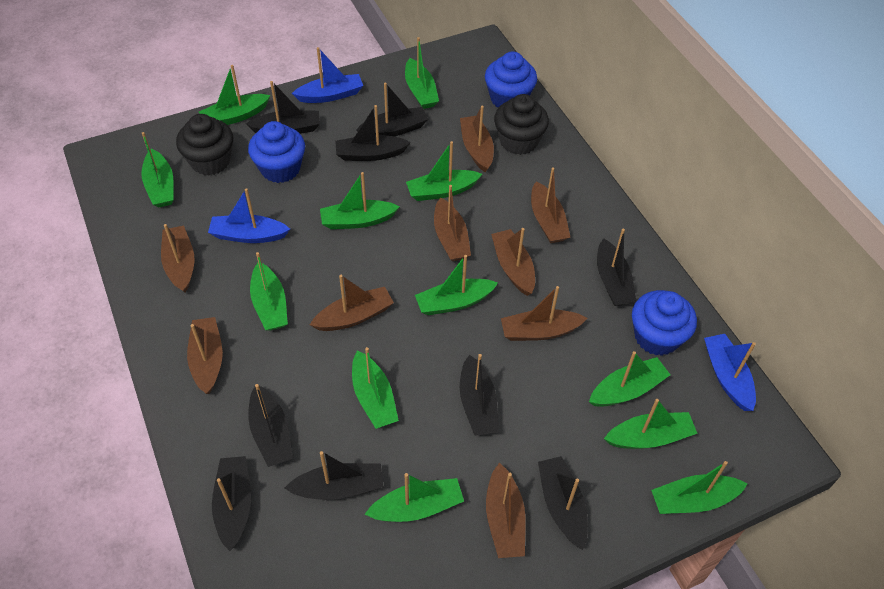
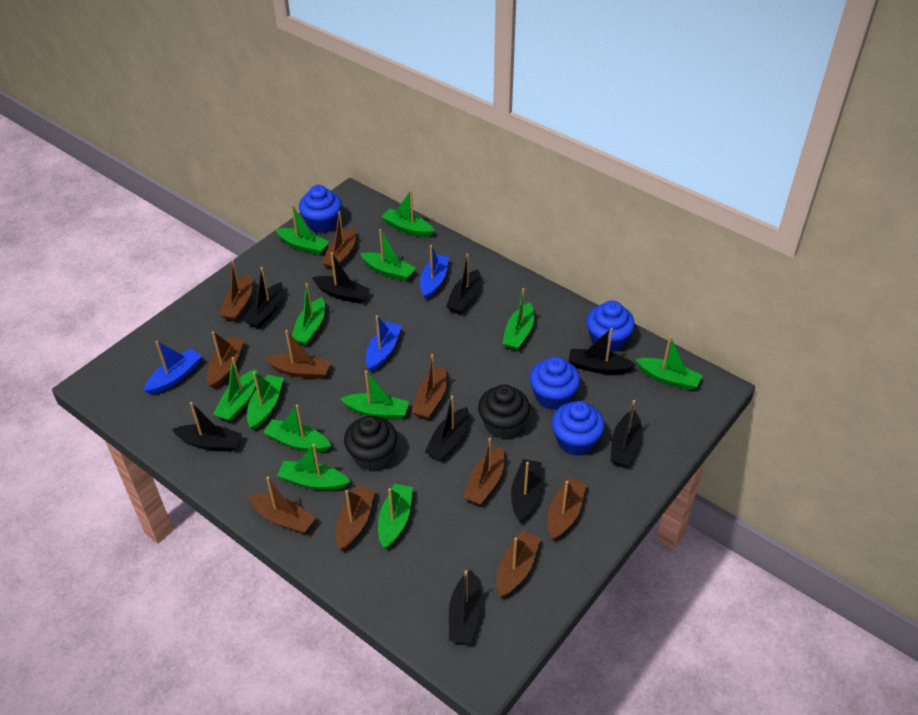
blue cupcake: [248,121,305,183] [485,52,537,108] [632,290,697,356] = 3 -> [299,185,342,233] [529,356,580,410] [552,401,605,456] [586,301,635,352] = 4
brown boat: [161,224,194,292] [187,317,223,394] [310,275,394,331] [434,185,471,261] [460,106,494,172] [486,463,526,558] [491,228,535,296] [501,286,587,341] [531,167,571,243] = 9 -> [207,331,244,388] [219,260,252,321] [248,477,316,534] [265,330,331,379] [322,211,356,269] [336,485,375,550] [412,354,447,419] [463,438,504,505] [497,530,540,597] [548,477,586,540] = 10

